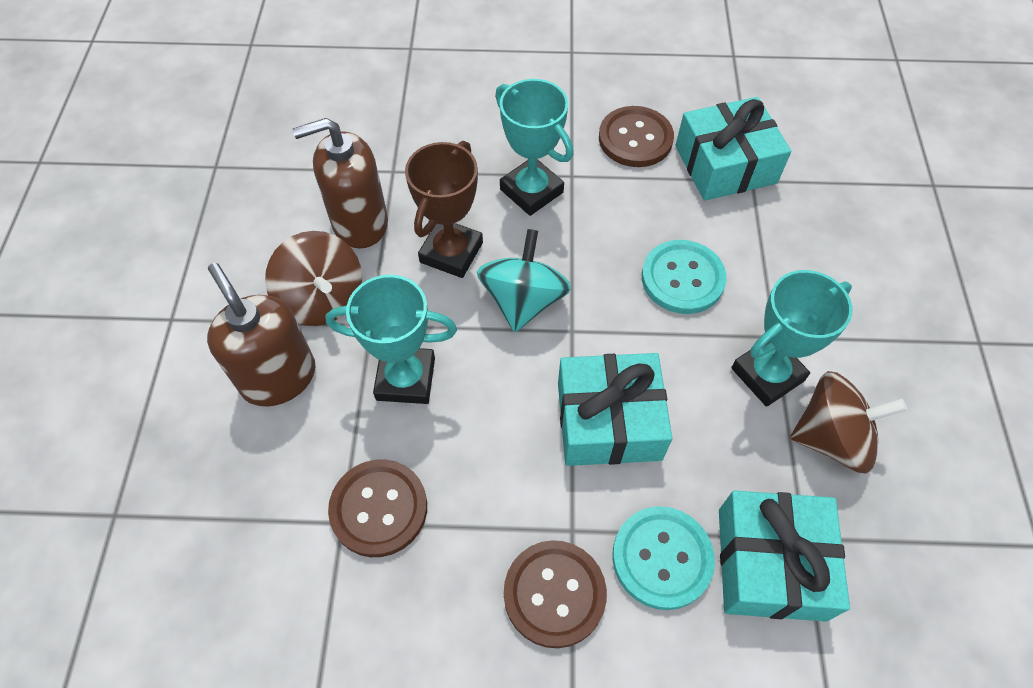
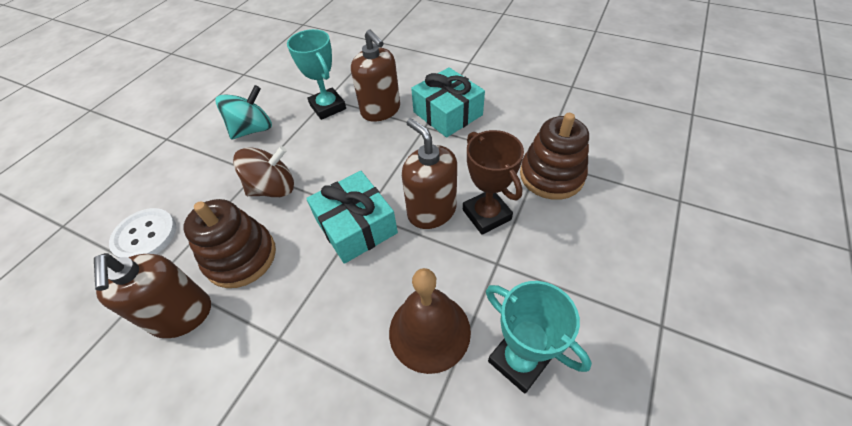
brown bell: none = 0 -> [389,268,471,374] = 1
brown button: [328,459,427,557] [504,540,607,648] [599,106,674,167] = 3 -> none = 0
brown soap dispenser: [207,263,316,407] [292,118,388,248] = 2 -> [94,253,211,338] [351,29,400,122] [402,118,457,229] = 3
brown spinning top: [265,231,362,326] [790,371,907,473] = 2 -> [233,146,294,197] = 1
brown stacking toy: none = 0 -> [183,199,276,288] [520,113,589,200] = 2
turquoise button: [612,506,715,610] [642,240,727,314] = 2 -> none = 0
turquoise gift: [558,353,672,466] [676,97,791,201] [719,490,850,622] = 3 -> [306,171,398,264] [411,67,485,138] = 2
turquoise trophy: [325,275,457,404] [495,79,573,216] [731,270,853,407] = 3 -> [287,29,346,120] [486,281,592,393] = 2
white button: none = 0 -> [109,208,176,258] = 1

